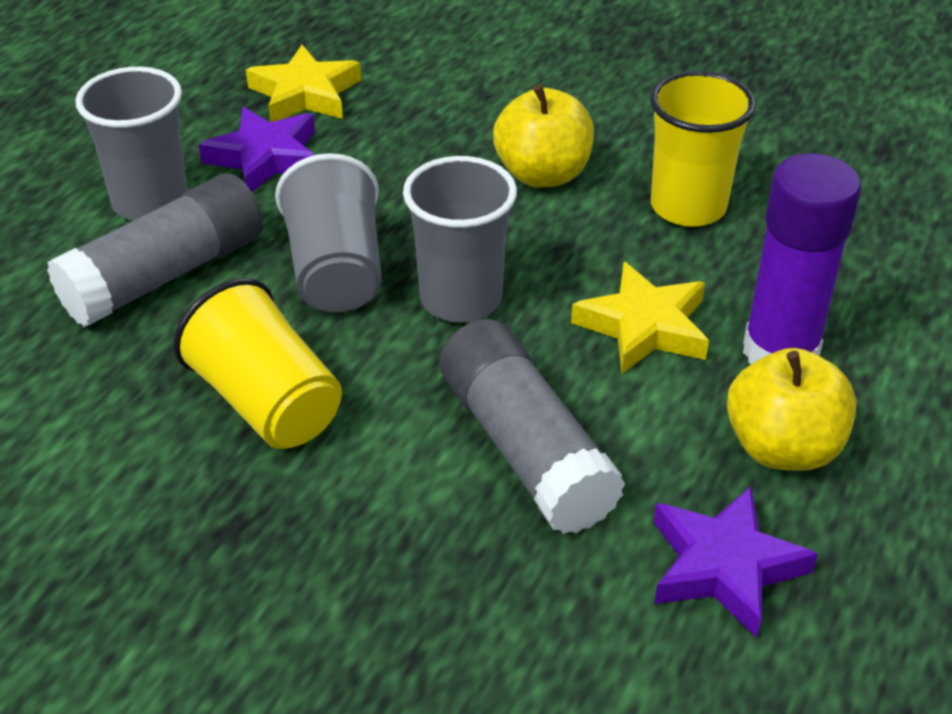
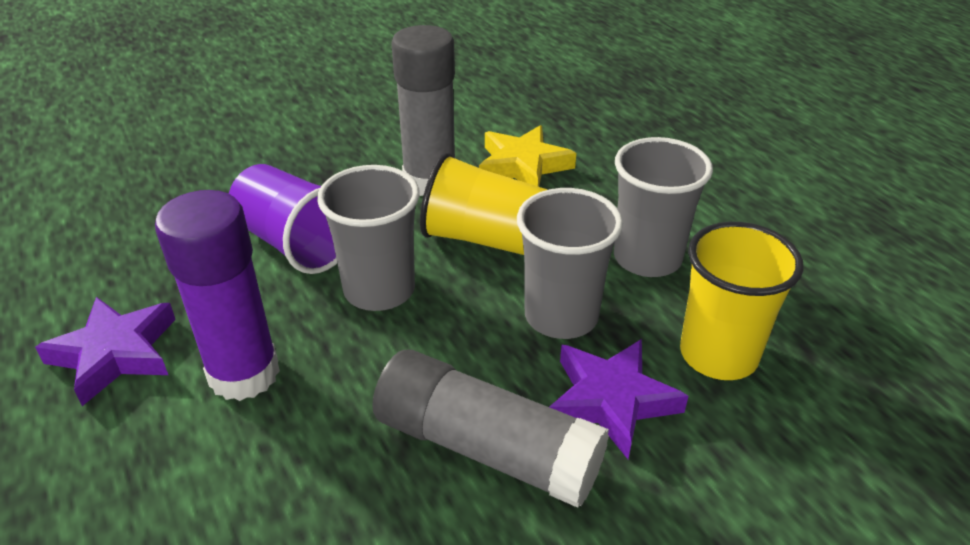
purple cup: none = 0 -> [229,164,337,274] = 1
yellow apple: [493,84,594,188] [727,348,857,471] = 2 -> none = 0
yellow star: [246,45,361,122] [571,262,709,374] = 2 -> [479,125,576,187] = 1

